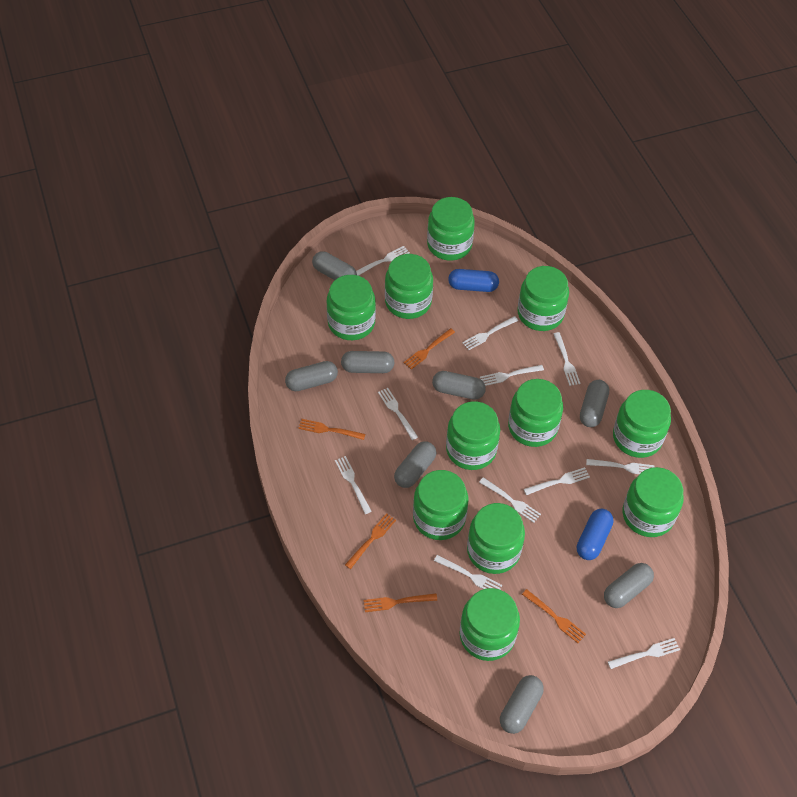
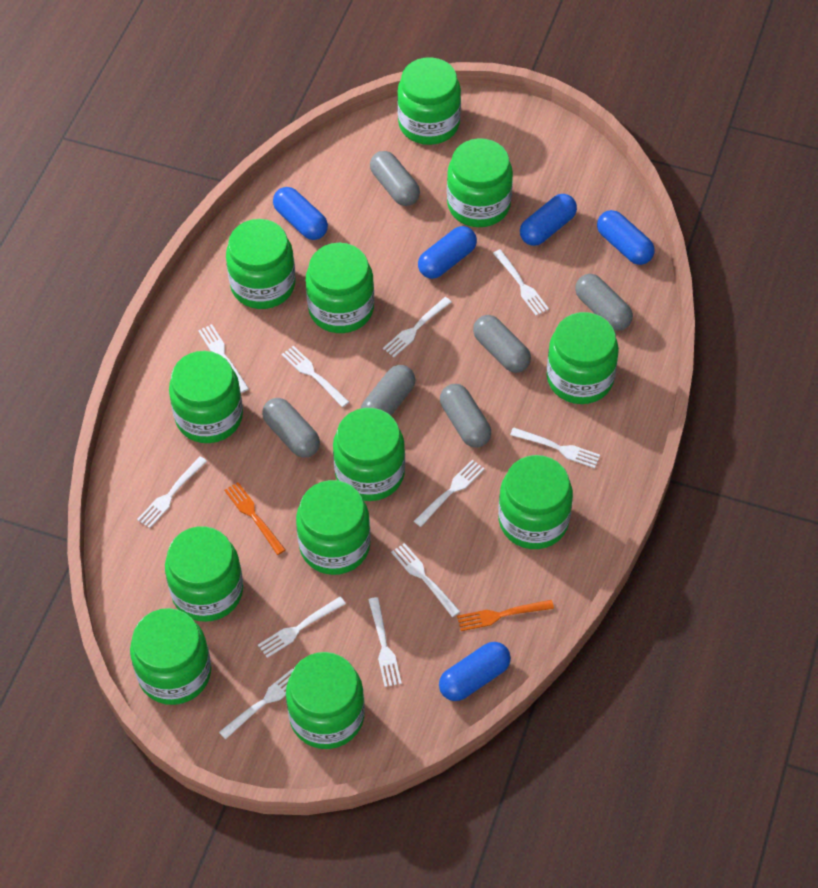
blue capsule: [448,269,499,292] [577,509,614,560] = 2 -> [273,187,328,240] [418,226,477,279] [439,642,511,701] [520,194,577,246] [597,210,655,265] = 5
green jar: [327,275,376,340] [385,254,433,319] [413,470,468,540] [427,197,475,261] [446,401,500,470] [459,588,520,661] [467,503,525,574] [508,379,563,447] [518,266,569,331] [613,390,671,458] [623,467,683,537] = 11 -> [130,608,211,705] [165,526,243,622] [169,351,243,443] [226,219,296,309] [286,652,365,749] [296,480,371,575] [306,243,374,333] [333,408,405,501] [397,57,461,145] [447,139,513,227] [499,455,573,549] [547,312,619,404] = 12
grey capsule: [285,361,338,391] [312,251,357,280] [341,351,395,373] [394,441,436,488] [432,371,486,400] [500,675,544,734] [580,380,609,427] [604,563,654,608] = 8 -> [262,398,320,458] [361,365,415,416] [370,151,420,206] [440,384,491,448] [473,315,531,373] [575,274,633,331] = 6
orange fork: [298,419,365,440] [345,513,396,569] [364,593,437,612] [403,328,455,370] [522,589,586,643] = 5 -> [224,482,286,555] [457,600,554,631] = 2

